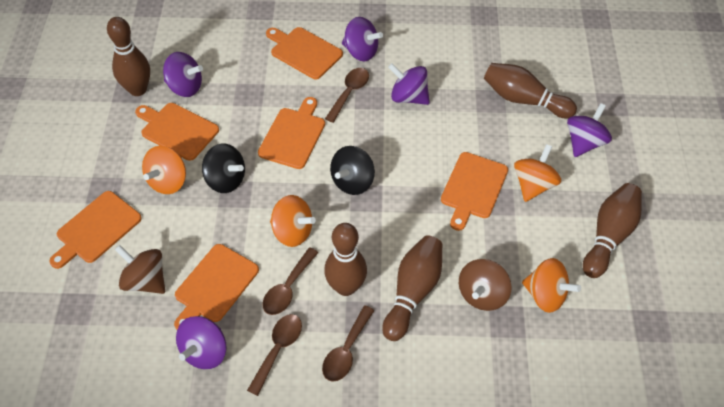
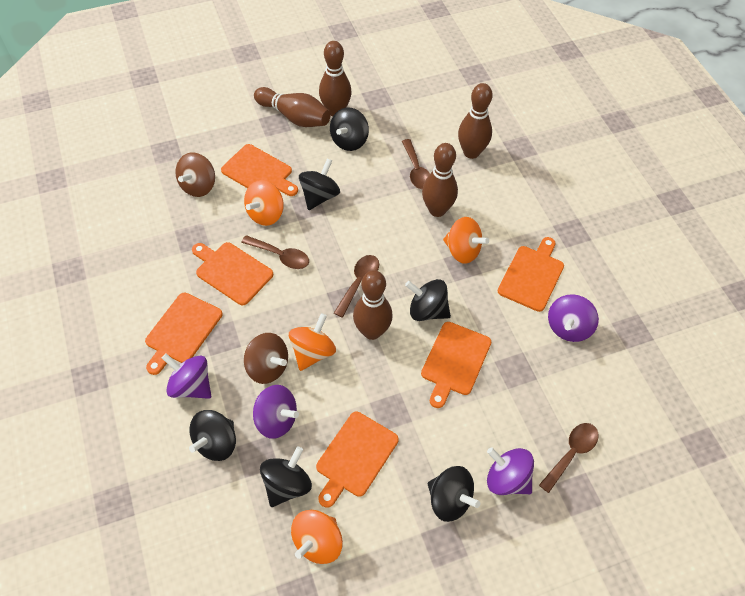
black spinning top: [202,143,245,193] [330,146,375,195] = 2 -> [189,410,236,461] [260,446,312,507] [299,158,340,210] [330,108,369,151] [405,279,451,321] [428,466,480,522] = 6
purple spinning top: [163,52,203,97] [176,316,227,369] [342,17,383,61] [388,63,430,105] [567,103,612,157] = 5 -> [162,353,211,399] [253,385,299,439] [487,447,534,495] [548,294,599,342] = 4

